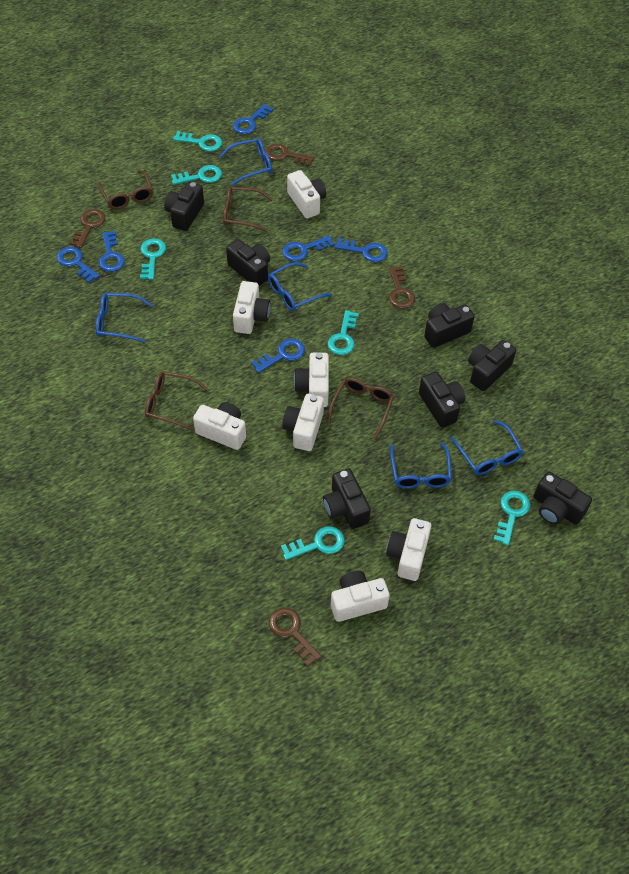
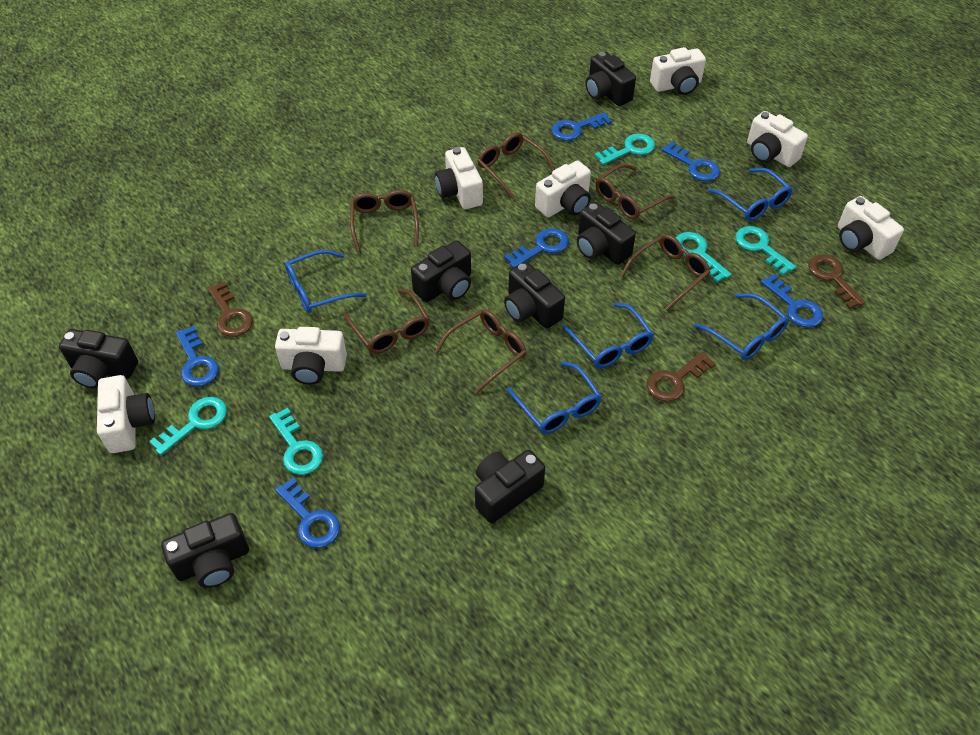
brown glasses: [97,170,153,209] [145,371,209,431] [223,187,273,232] [327,378,394,440] = 4 -> [344,289,430,354] [350,190,419,252] [434,309,526,394] [477,133,555,199] [596,164,676,219] [621,234,710,311] = 6
brown key: [69,209,106,248] [265,143,314,166] [269,607,321,666] [389,266,415,309] = 4 -> [207,281,253,337] [647,352,716,402] [809,254,865,309] = 3
turquoise key: [140,238,166,280] [171,165,222,185] [173,131,222,151] [281,526,345,560] [328,310,359,355] [494,491,531,545] = 6 -> [149,397,227,455] [269,408,323,475] [595,134,655,165] [676,232,731,282] [735,226,796,275] = 5

